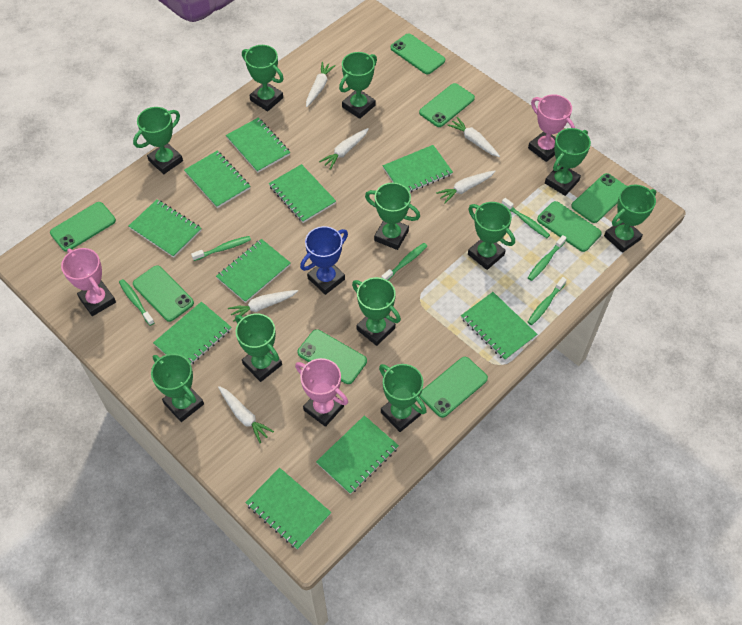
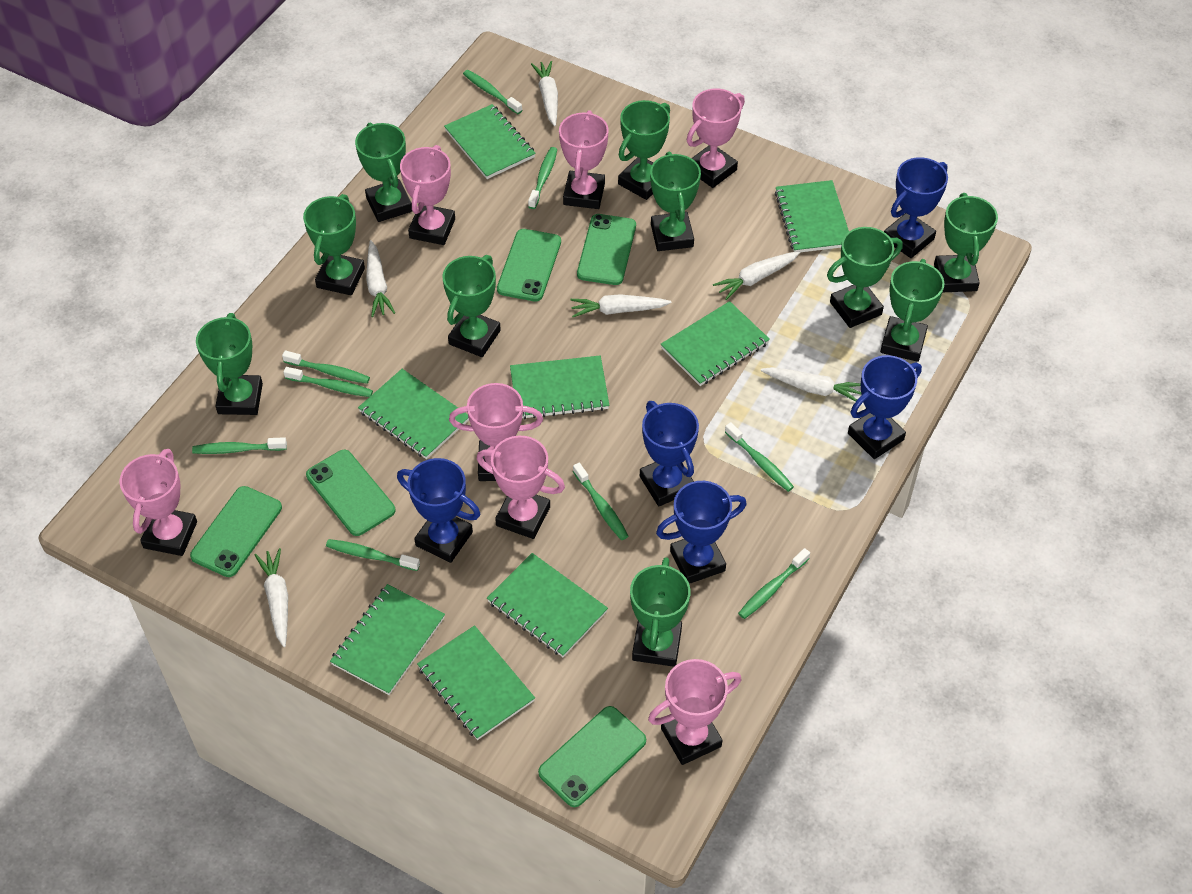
blue trophy: [300,226,348,295] = 1 -> [397,458,480,563] [640,401,699,506] [656,481,747,584] [848,355,922,459] [884,157,948,258] = 5
green notebook: [129,199,202,258] [153,302,232,364] [184,151,250,208] [216,239,291,303] [226,117,290,173] [245,468,331,550] [269,164,336,223] [316,415,399,494] [383,145,453,193] [461,292,537,361] = 10 -> [330,584,445,695] [358,369,469,459] [417,625,535,740] [444,104,536,179] [487,553,608,657] [510,356,610,419] [661,301,770,386] [775,180,849,252] = 8
green phone: [50,202,116,251] [133,265,194,322] [298,329,367,384] [391,34,445,74] [419,83,475,127] [420,357,488,418] [537,201,602,252] [571,173,626,223] = 8 -> [190,486,282,577] [306,450,395,536] [497,229,561,301] [538,706,646,807] [577,214,636,285] = 5
green toothbrush: [119,279,155,326] [191,236,251,261] [381,243,427,280] [502,198,550,238] [528,235,567,281] [528,277,567,325] = 6 -> [192,437,287,454] [282,350,370,384] [284,367,373,397] [326,539,420,571] [463,70,522,114] [528,147,557,209] [573,463,628,540] [725,422,794,492] [738,548,810,619] = 9
green trophy: [133,107,183,174] [151,354,204,422] [235,313,282,382] [242,45,284,111] [339,52,377,119] [352,277,401,346] [365,183,420,250] [379,364,427,432] [468,202,515,270] [545,128,591,196] [604,185,656,253] = 11 -> [196,313,263,415] [303,194,365,295] [355,123,412,222] [442,255,501,357] [618,100,670,200] [630,557,690,667] [650,152,701,251] [827,227,903,328] [880,259,944,362] [934,193,998,292] = 10
pink trophy: [61,248,116,316] [295,358,348,427] [528,94,575,162] = 3 -> [119,449,197,556] [400,145,455,245] [449,383,543,481] [476,436,565,539] [559,110,609,209] [648,659,741,765] [687,89,745,188] = 7

